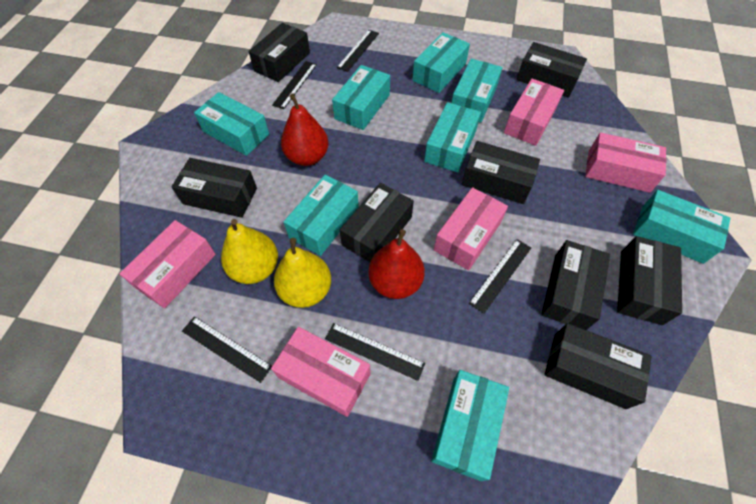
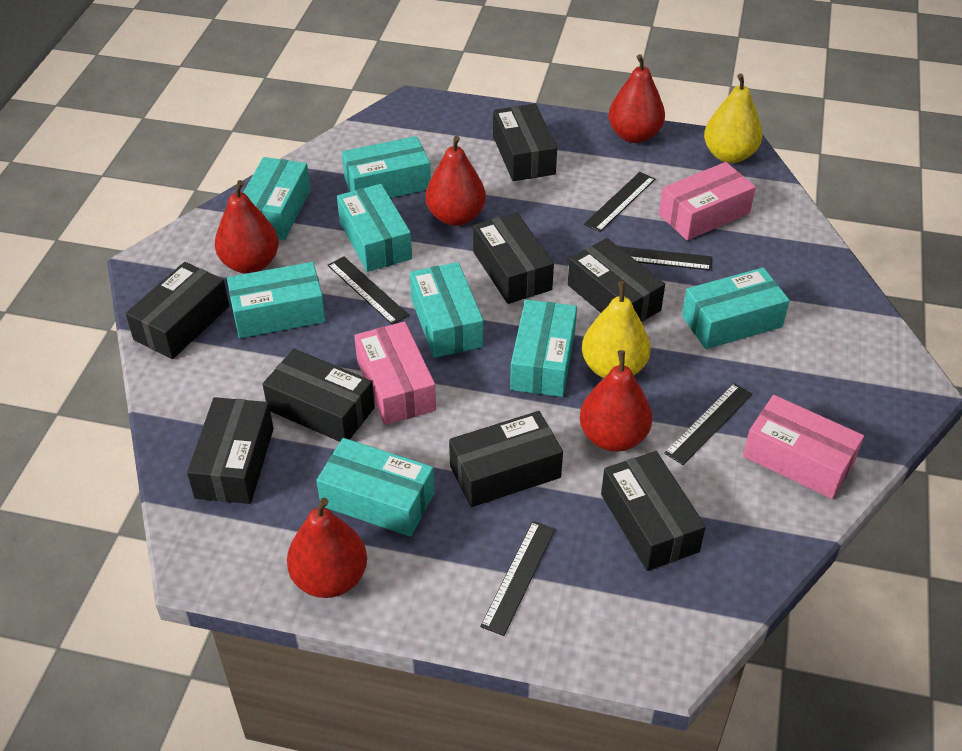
pink box: [119,220,216,308] [271,327,371,417] [434,187,508,271] [504,79,564,146] [585,132,666,193] = 5 -> [354,321,436,425] [659,162,756,241] [743,395,864,499] = 3
red pear: [281,93,329,166] [368,229,425,299] = 2 -> [215,180,279,274] [287,498,367,598] [426,136,486,226] [580,350,652,452] [609,54,665,143] = 5

